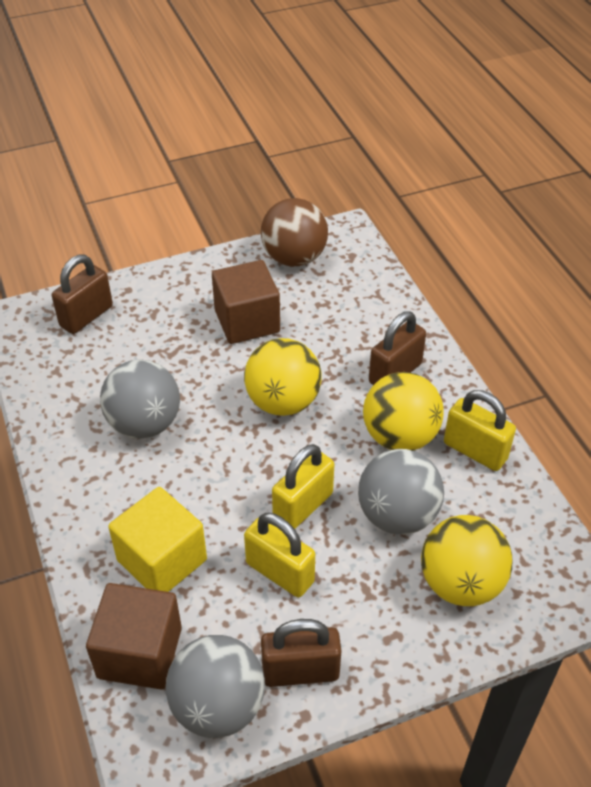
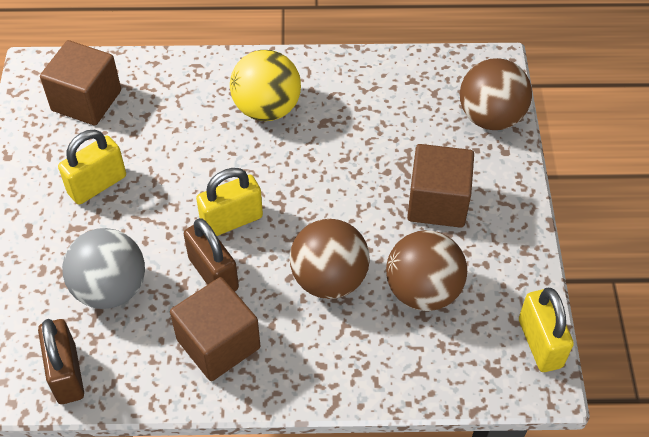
brown ball: [261,198,328,266] = 1 -> [290,219,370,299] [386,230,467,311] [460,58,532,130] = 3
brown cube: [86,583,182,689] [212,260,280,344] = 2 -> [40,40,121,125] [170,277,260,381] [407,144,474,228] = 3
brown padlock: [52,255,113,334] [261,619,341,687] [369,311,426,385] = 3 -> [38,319,84,404] [184,218,239,291] = 2
grey ball: [100,359,180,439] [166,635,265,738] [358,449,444,535] = 3 -> [62,228,145,309] = 1
yellow ball: [244,338,322,416] [363,372,444,451] [421,515,512,606] = 3 -> [230,50,301,121] = 1
yellow cube: [108,487,207,592] = 1 -> none = 0

